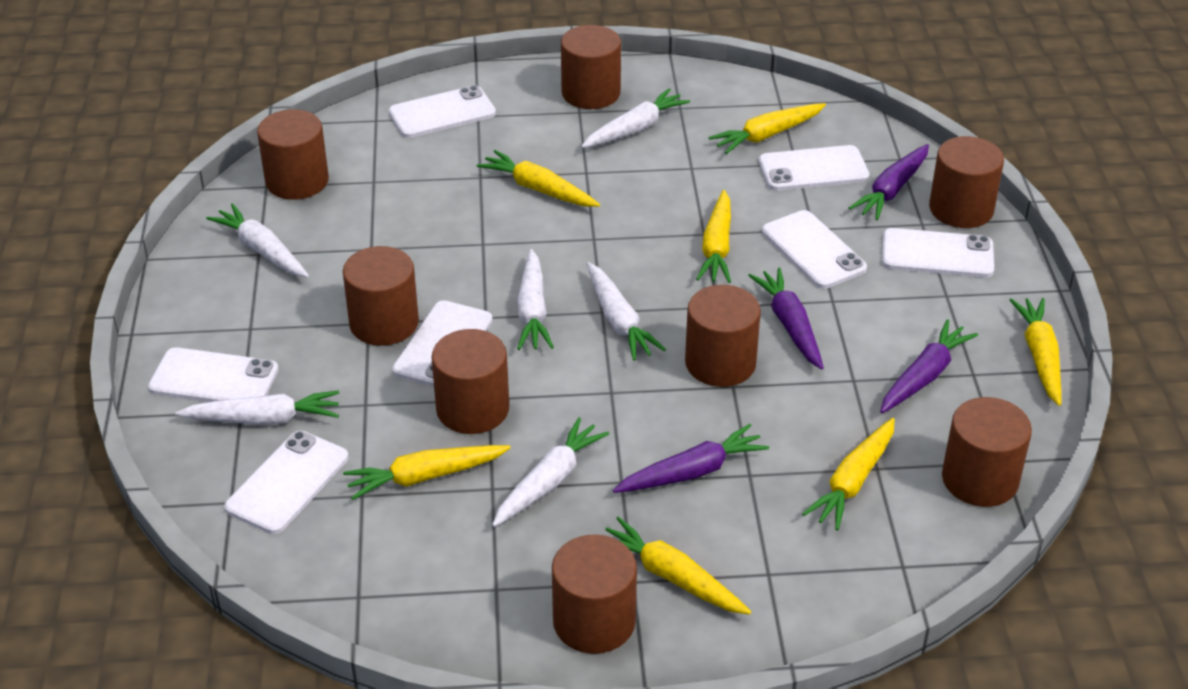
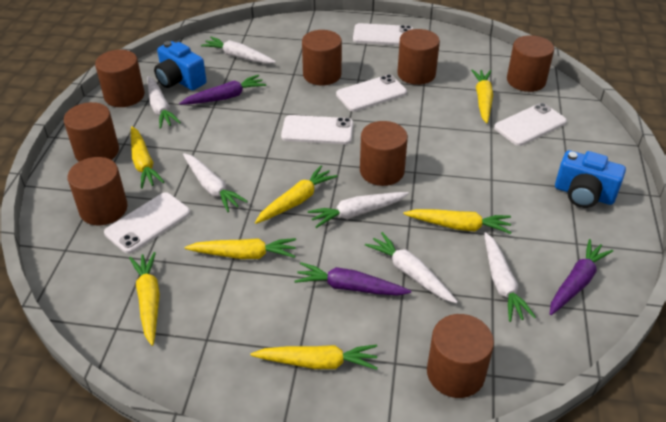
blue camera: none = 0 -> [154,41,207,90] [555,150,626,208] = 2
purple carrot: [613,424,769,493] [748,268,824,370] [849,144,929,220] [880,319,978,413] = 4 -> [179,75,266,105] [294,262,411,296] [550,239,613,315] = 3
white phone: [148,347,279,402] [224,431,348,534] [388,85,496,138] [392,300,493,387] [759,145,870,191] [762,210,867,289] [882,228,994,278] = 7 -> [104,192,190,254] [281,115,353,144] [336,74,407,111] [353,23,413,45] [494,103,567,146] = 5

